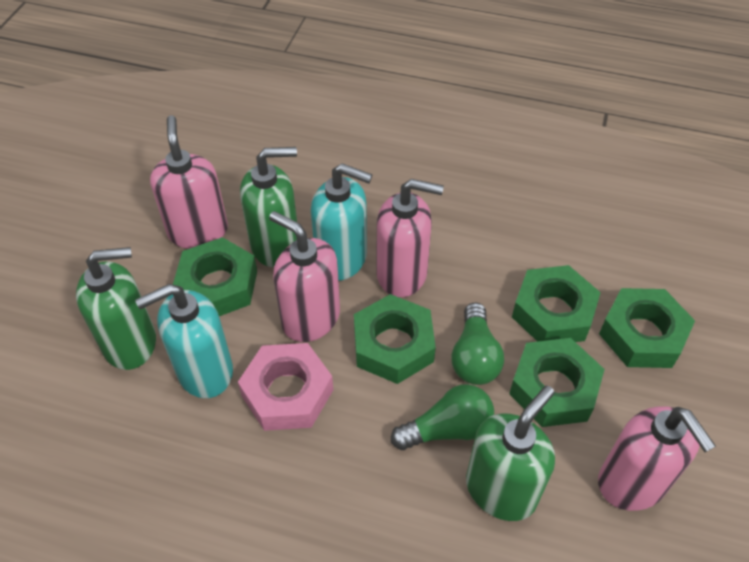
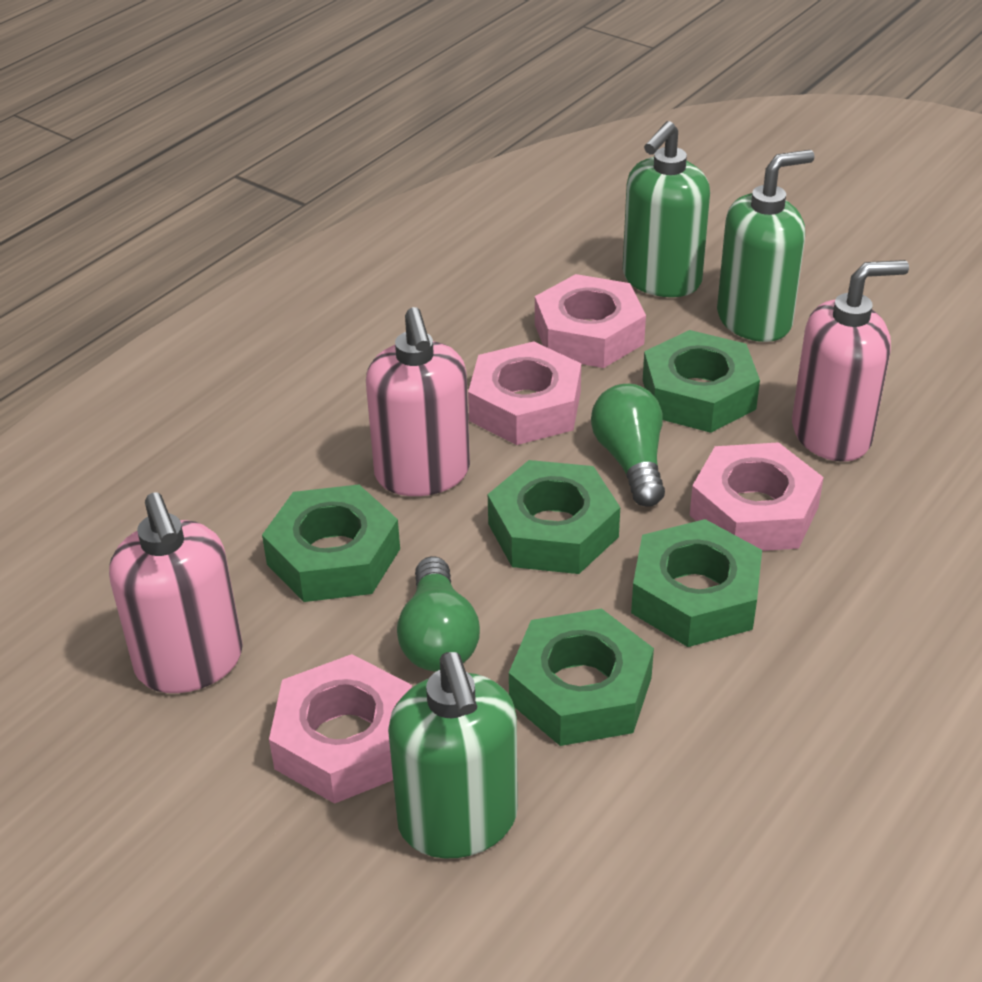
pink nut: [238,343,333,431] = 1 -> [269,654,412,804] [468,341,581,445] [535,274,646,368] [690,442,824,551] = 4
pink soap dispenser: [150,115,228,249] [269,211,340,342] [377,179,444,297] [598,406,716,511] = 4 -> [109,492,243,693] [366,307,470,496] [792,260,909,462] = 3
turquoise soap dispenser: [135,284,233,398] [311,163,372,281] = 2 -> none = 0

